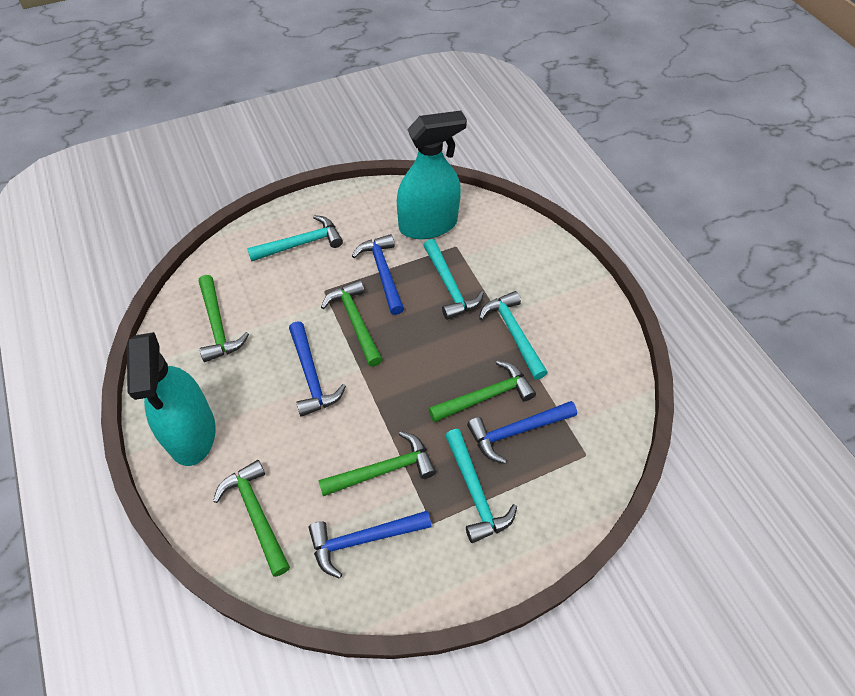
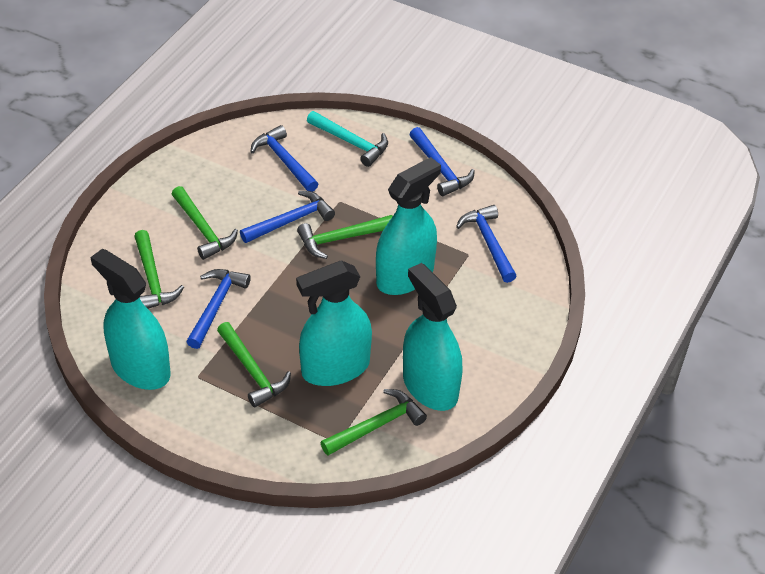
blue hammer: [289,321,346,417] [309,511,432,579] [352,234,404,315] [467,401,577,464] = 4 -> [186,269,251,349] [240,191,335,243] [250,125,318,192] [409,127,475,196] [456,205,516,283] = 5
turquoise hammer: [247,215,343,261] [423,239,484,320] [445,429,517,543] [479,291,548,380] = 4 -> [307,111,388,167] = 1
turquoise spray bottle: [127,332,216,466] [397,111,467,239] = 2 -> [91,249,171,390] [296,260,372,386] [376,157,441,295] [403,263,463,411] = 4

